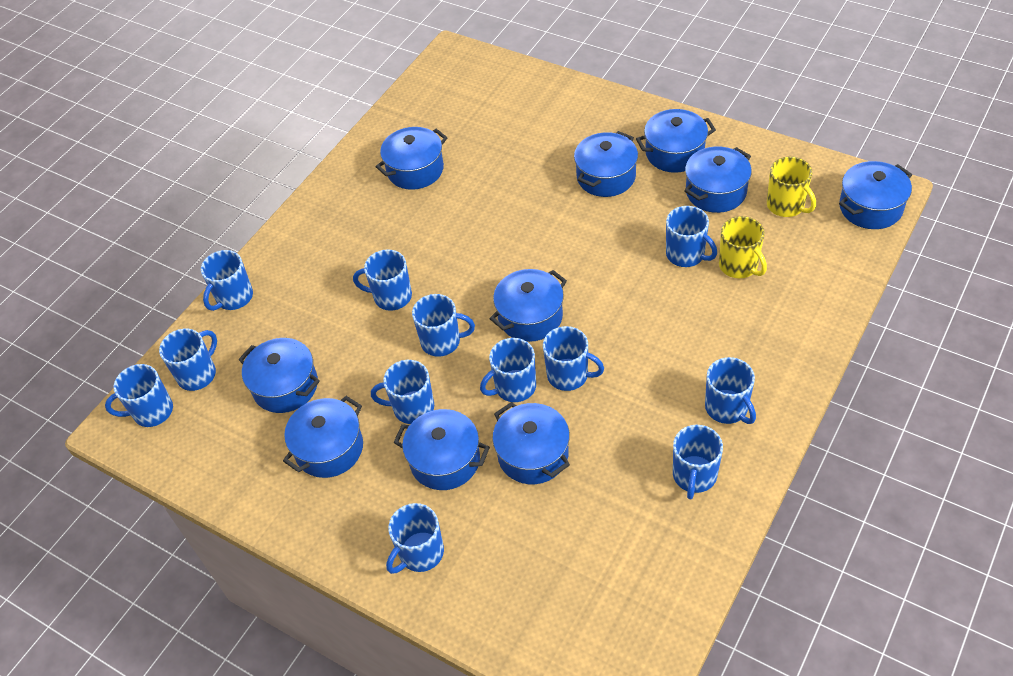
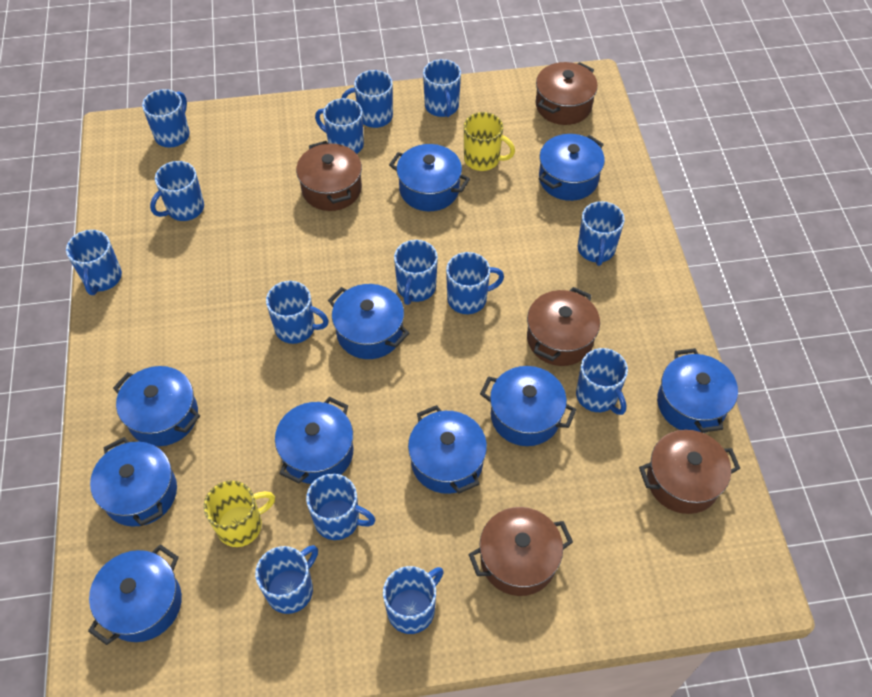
blue mug: [105,364,173,427] [159,329,217,391] [201,250,253,311] [353,249,412,311] [371,360,434,424] [386,503,444,574] [412,294,475,357] [480,338,536,402] [543,326,604,391] [666,206,717,267] [673,425,723,499] [705,357,756,424] = 12 -> [66,230,122,295] [142,89,190,148] [150,161,204,221] [255,545,318,614] [266,281,329,344] [306,474,375,540] [315,98,364,154] [342,70,393,128] [383,566,444,634] [394,240,438,305] [423,59,461,117] [446,252,504,314] [576,348,628,415] [578,201,625,266] = 14
brown pot: none = 0 -> [296,141,362,211] [468,507,573,596] [527,287,600,366] [536,62,598,125] [639,430,741,514] = 5

